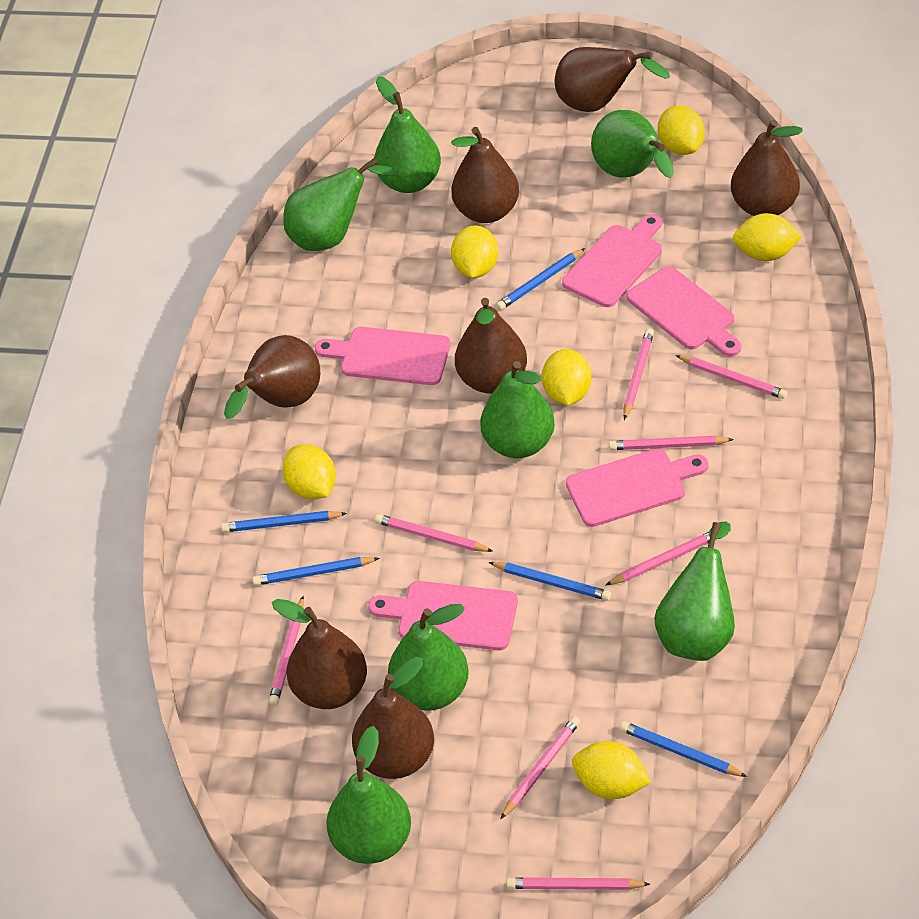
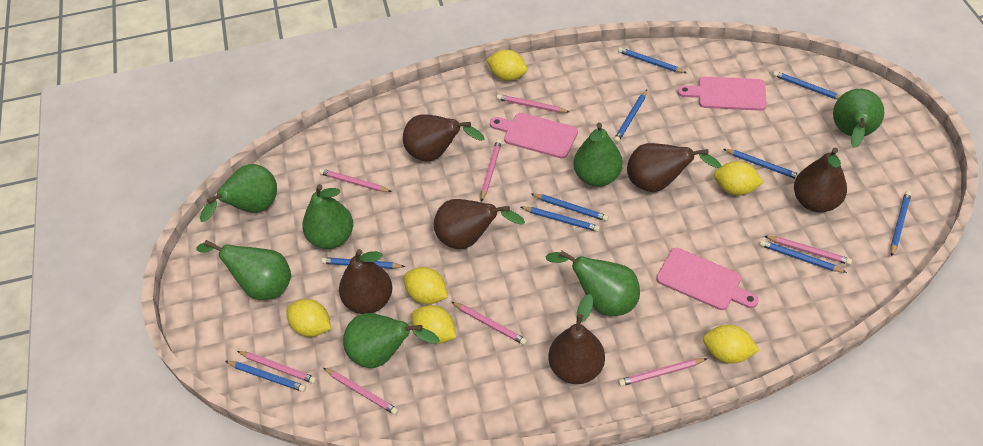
blue pencil: [221,511,347,532] [252,557,380,586] [488,562,611,601] [496,248,585,310] [620,721,747,777] = 5 -> [225,361,306,392] [321,257,405,269] [521,207,600,232] [531,194,609,221] [614,90,647,143] [618,47,687,73] [724,149,798,179] [759,240,847,273] [773,71,841,100] [891,191,911,257] = 10
brown pear: [224,335,320,419] [272,599,367,709] [352,657,434,779] [451,127,519,223] [455,298,527,394] [555,47,670,112] [731,120,803,216] = 7 -> [339,249,392,314] [403,114,485,161] [434,199,525,249] [549,294,605,384] [627,143,722,192] [794,147,847,212] = 6
pink cutting board: [315,327,451,385] [368,581,518,650] [562,214,662,307] [566,448,709,527] [627,266,741,357] = 5 -> [490,113,578,159] [656,248,759,310] [677,77,767,111] = 3

